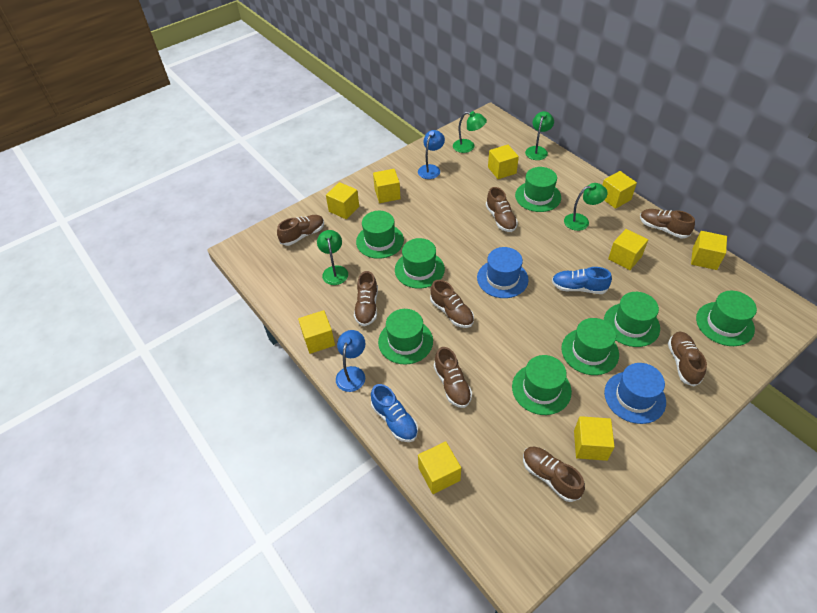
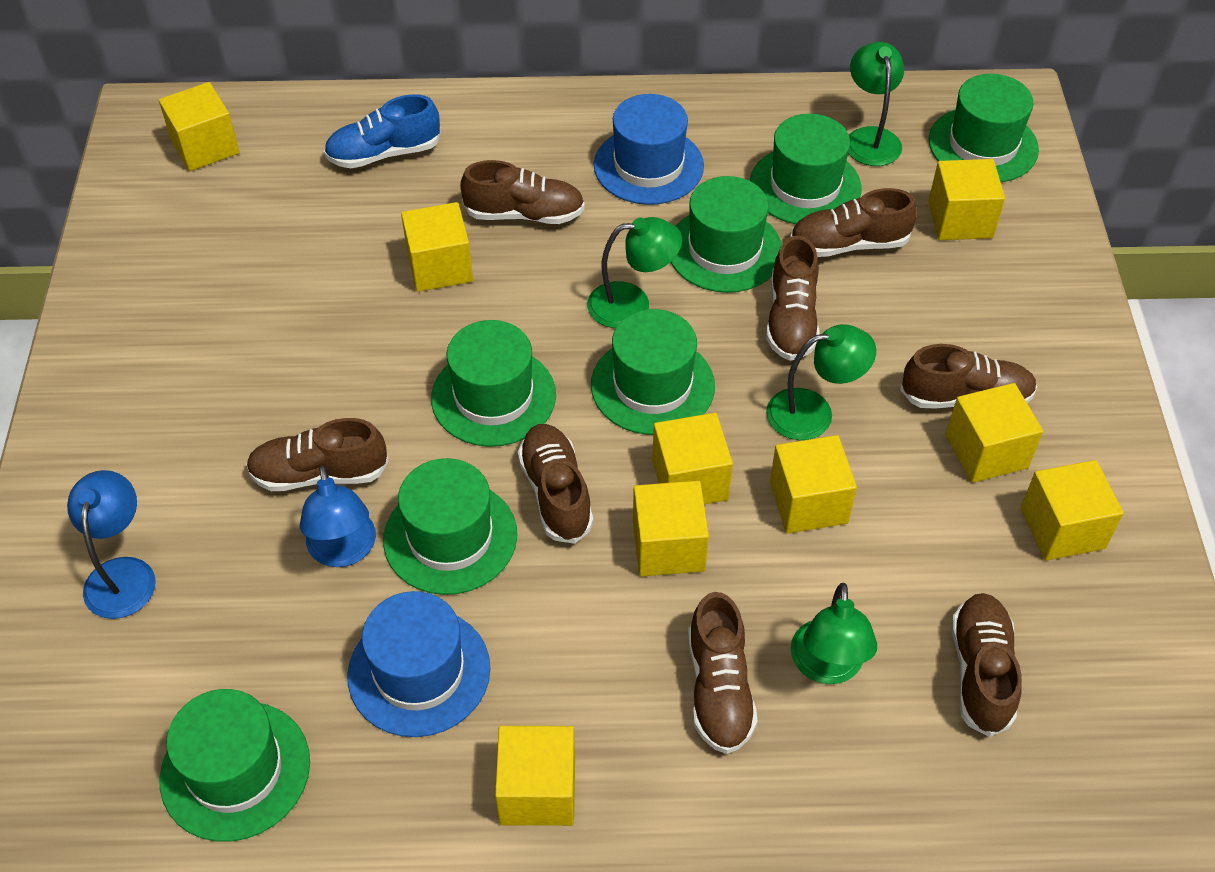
blue shoe: [371,384,418,442] [552,267,612,294] = 2 -> [324,94,441,168] = 1
green hat: [356,211,404,259] [378,309,433,365] [395,238,445,289] [512,355,572,415] [515,167,561,212] [561,318,619,375] [604,292,660,347] [696,291,757,346] = 8 -> [160,689,310,842] [383,458,517,595] [431,320,556,447] [591,309,715,435] [671,176,782,293] [750,114,861,224] [929,74,1039,182] = 7

